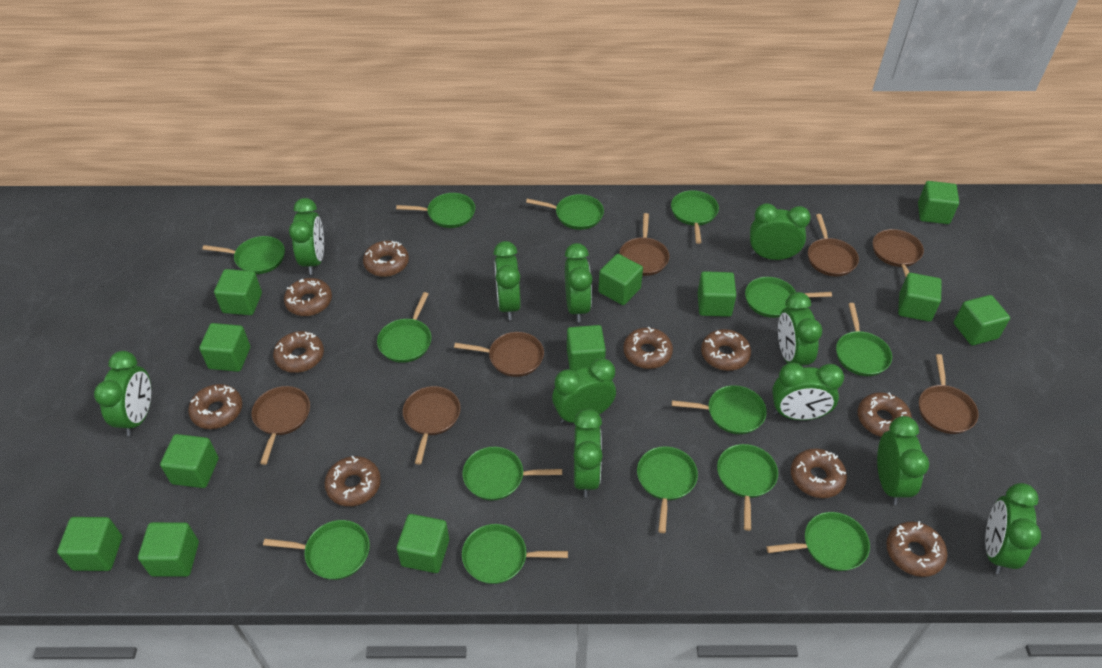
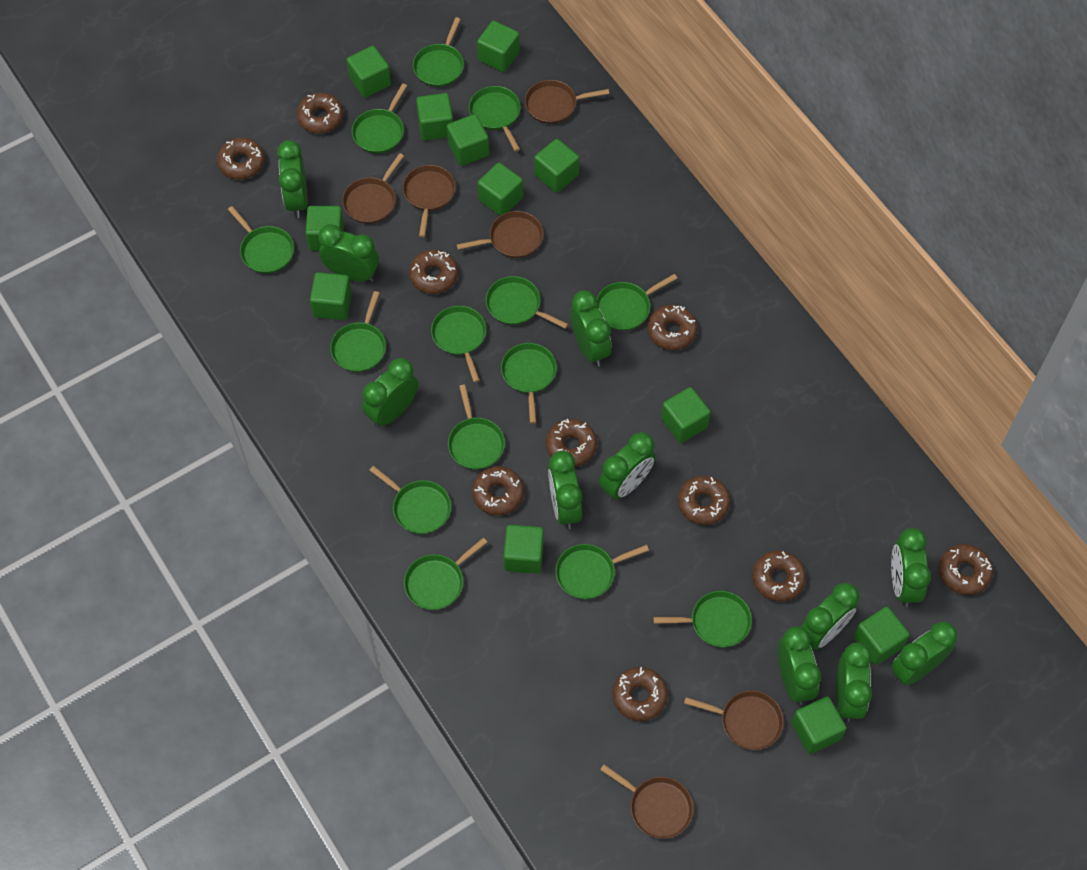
brown pan: [252,386,310,465] [403,386,460,465] [454,332,544,377] [619,213,669,276] [808,214,859,276] [873,229,924,277] [919,354,979,434] = 7 -> [342,153,404,224] [403,165,456,237] [456,211,544,258] [525,80,609,124] [600,765,694,839] [684,690,784,750] = 6

